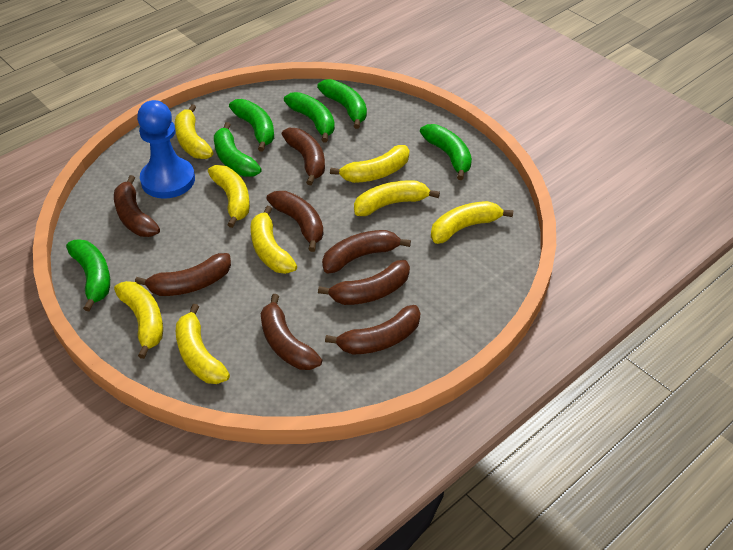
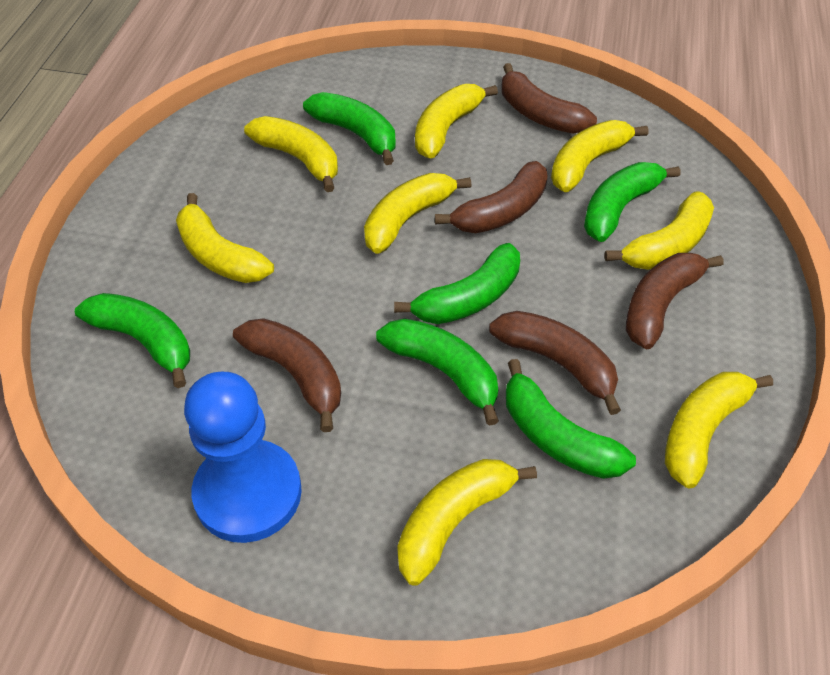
brown banana: [114,175,160,237] [135,253,231,296] [261,294,322,370] [267,191,323,252] [282,128,325,185] [318,260,410,305] [322,230,411,273] [325,305,420,354] = 8 -> [233,318,341,432] [435,161,548,233] [489,311,621,415] [502,63,597,134] [626,253,724,349] = 5

